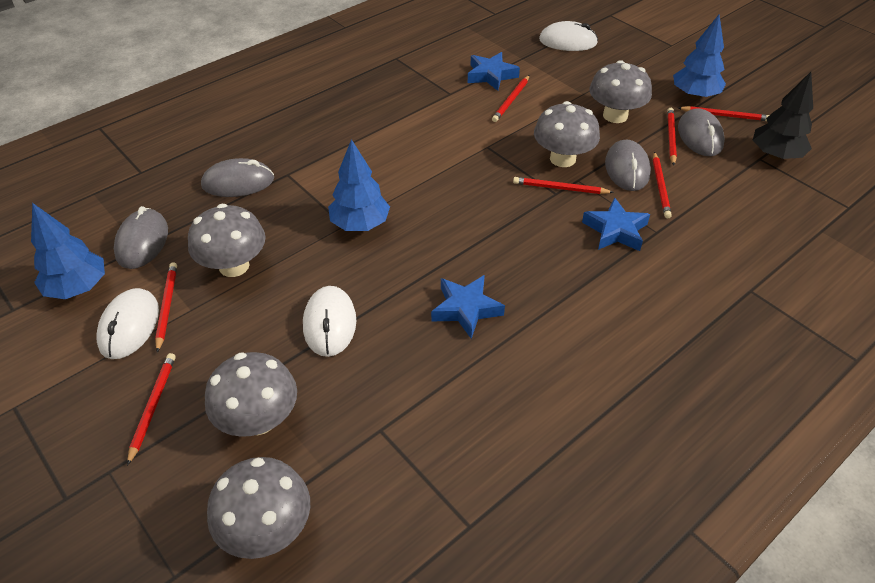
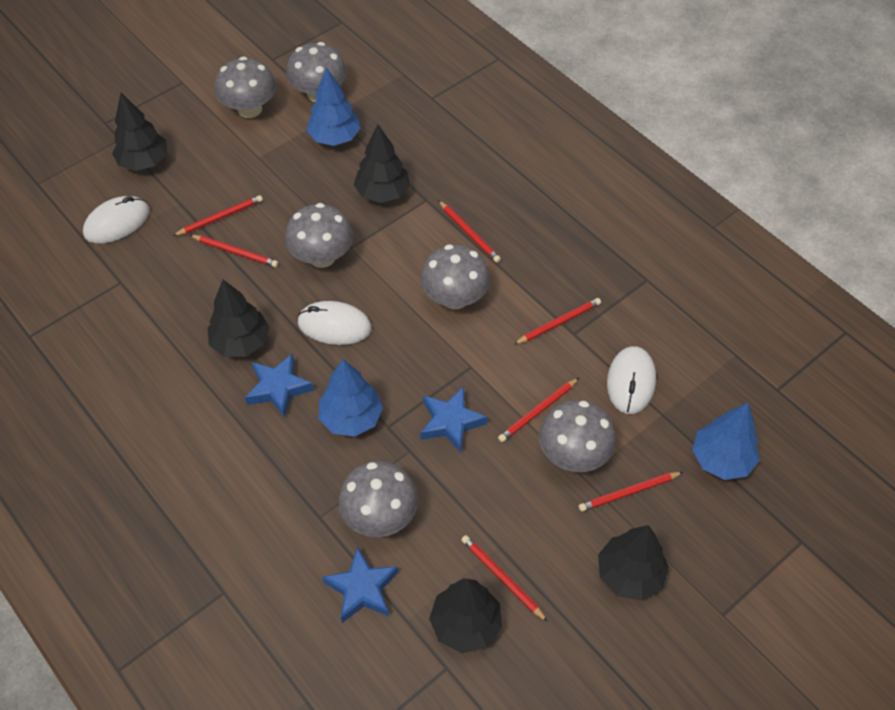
black tree: [753,72,813,160] = 1 -> [112,93,167,171] [208,280,270,357] [354,124,410,203] [429,579,502,653] [598,525,669,601] = 5
grey mouse: [114,206,168,269] [201,158,274,197] [605,139,651,191] [678,108,725,156] = 4 -> none = 0
grey mushroom: [188,204,266,277] [205,352,297,437] [207,457,310,559] [534,101,600,167] [589,60,652,123] = 5 -> [215,56,276,118] [285,203,353,268] [286,42,347,102] [338,461,418,537] [421,244,490,309] [539,400,616,472] = 6

